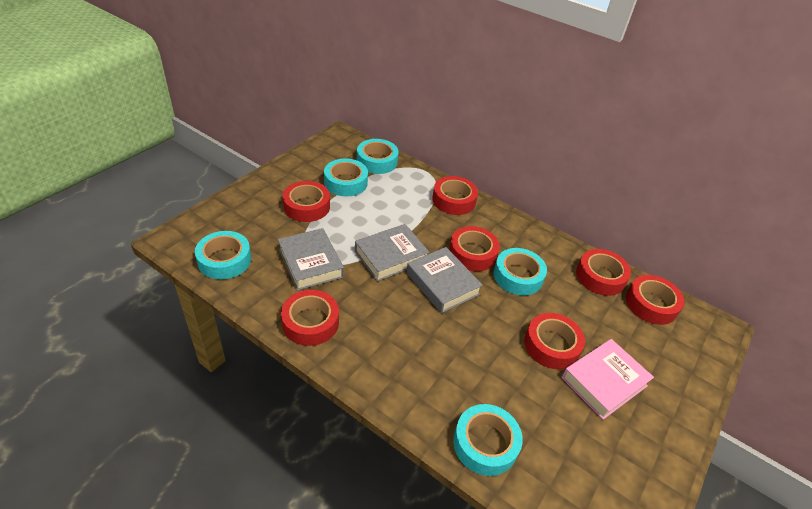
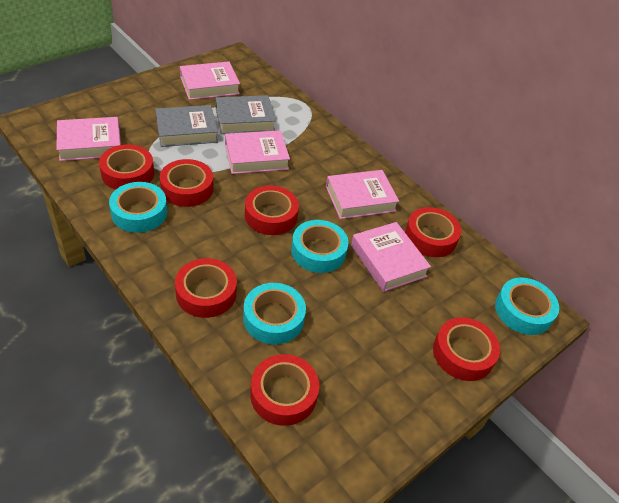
grey book: [278,228,344,291] [355,224,429,282] [406,247,483,313] = 3 -> [155,105,218,147] [215,95,276,134] = 2
pink book: [561,339,654,420] = 1 -> [56,117,121,161] [180,61,240,100] [225,130,290,174] [326,170,399,219] [351,222,431,292] = 5
turquoise tape: [195,231,251,280] [324,158,368,196] [357,139,399,174] [453,404,523,476] [493,248,547,296] = 5 -> [109,182,167,233] [243,283,306,344] [291,220,348,273] [495,277,559,335] = 4

